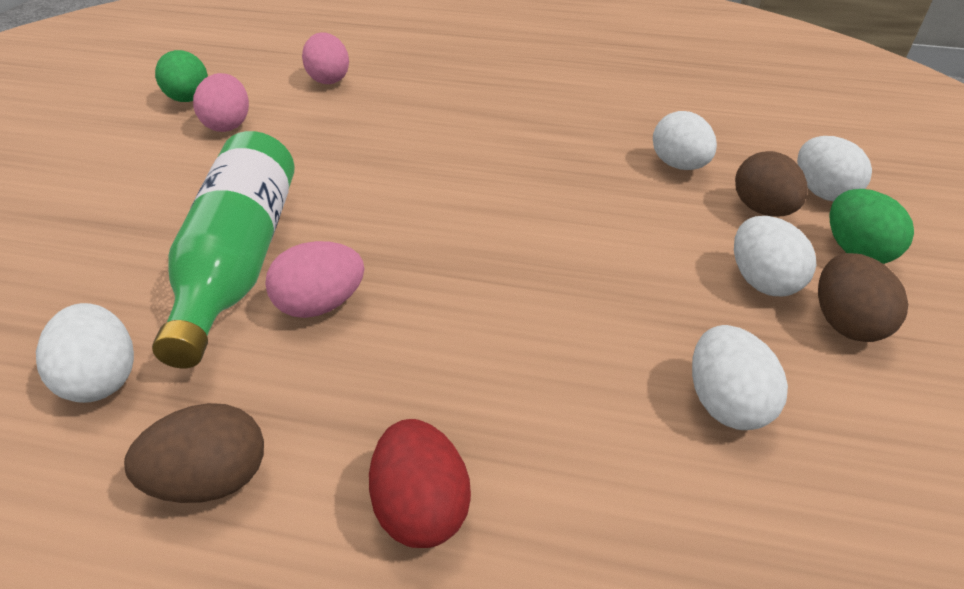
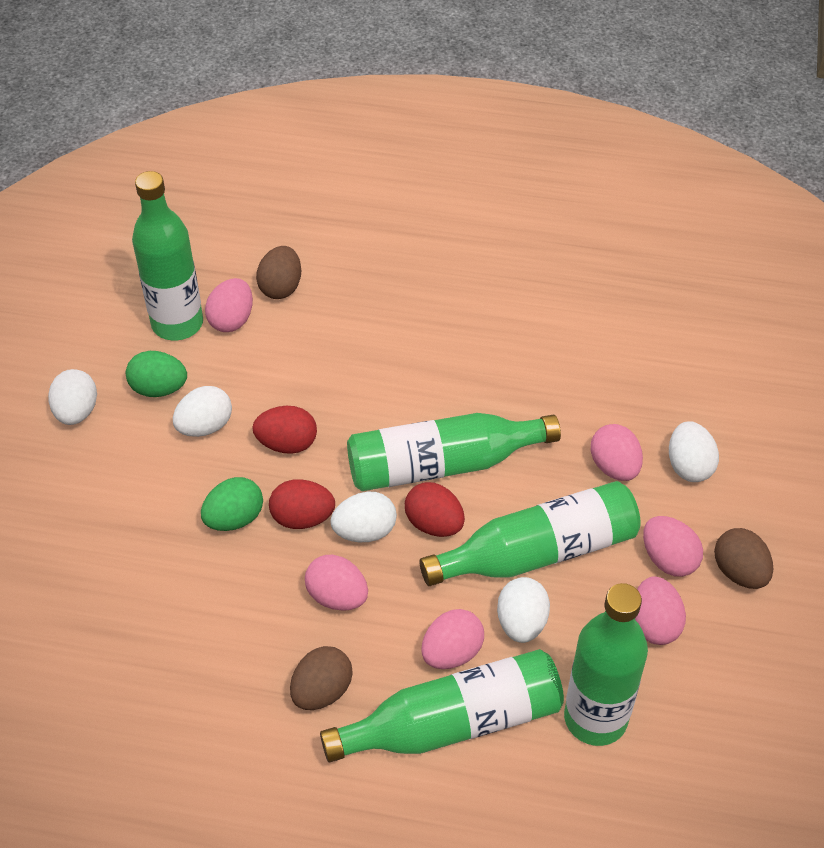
green bottle: [152,131,295,368] = 1 -> [132,171,203,340] [320,649,564,762] [347,413,561,491] [420,481,641,586] [564,583,648,746] = 5
pink egg: [193,73,249,132] [265,241,364,318] [302,32,349,84] = 3 -> [205,278,253,332] [305,555,368,611] [421,609,484,669] [590,424,643,481] [635,576,686,645] [643,516,703,577] = 6
red egg: [369,419,471,548] = 1 -> [252,406,317,454] [269,479,335,529] [405,482,465,537] = 3

